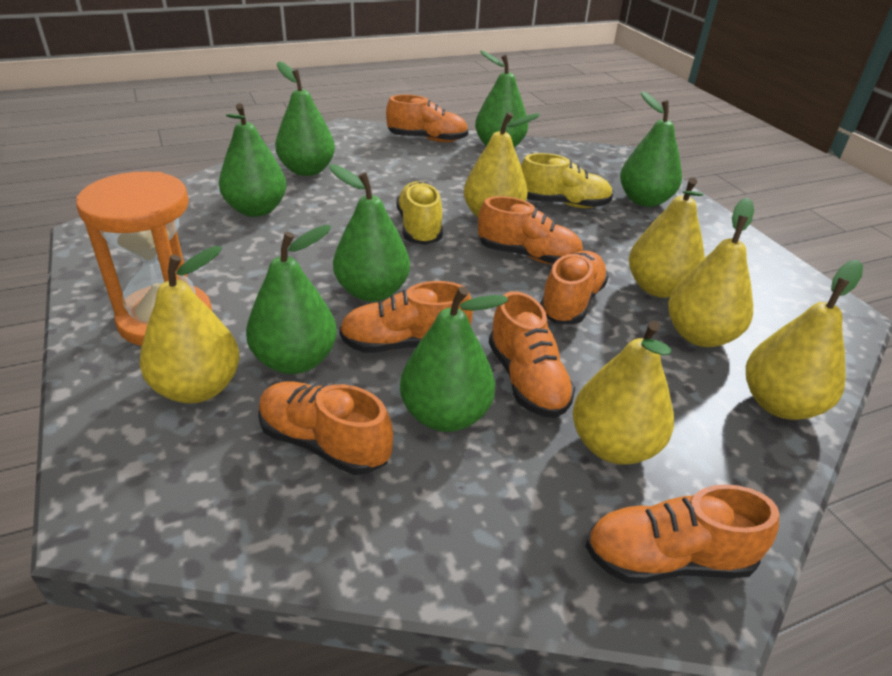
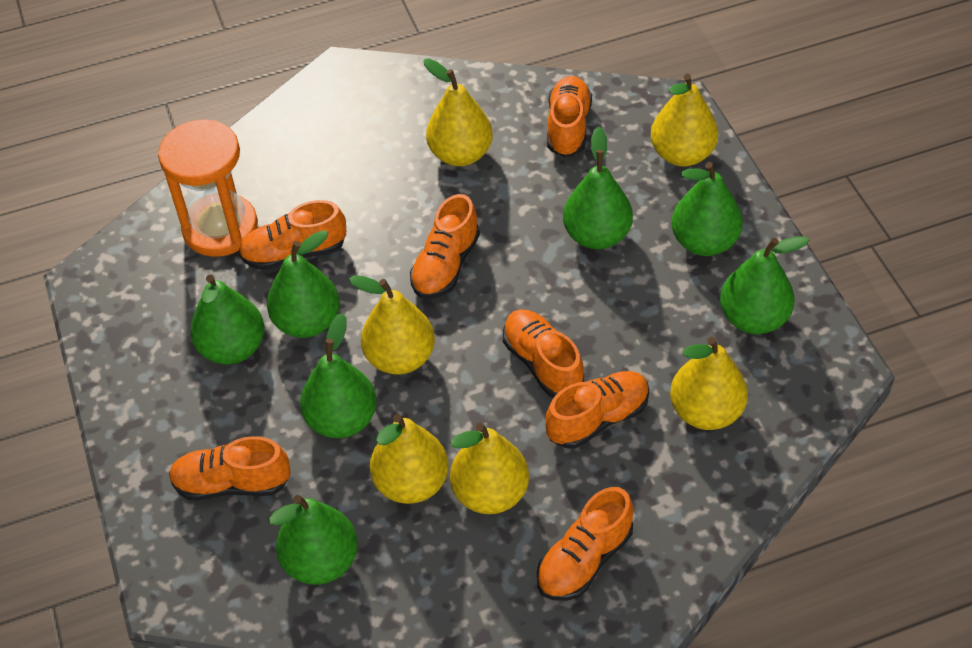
yellow shoe: [396,181,443,245] [521,153,613,208] = 2 -> none = 0

